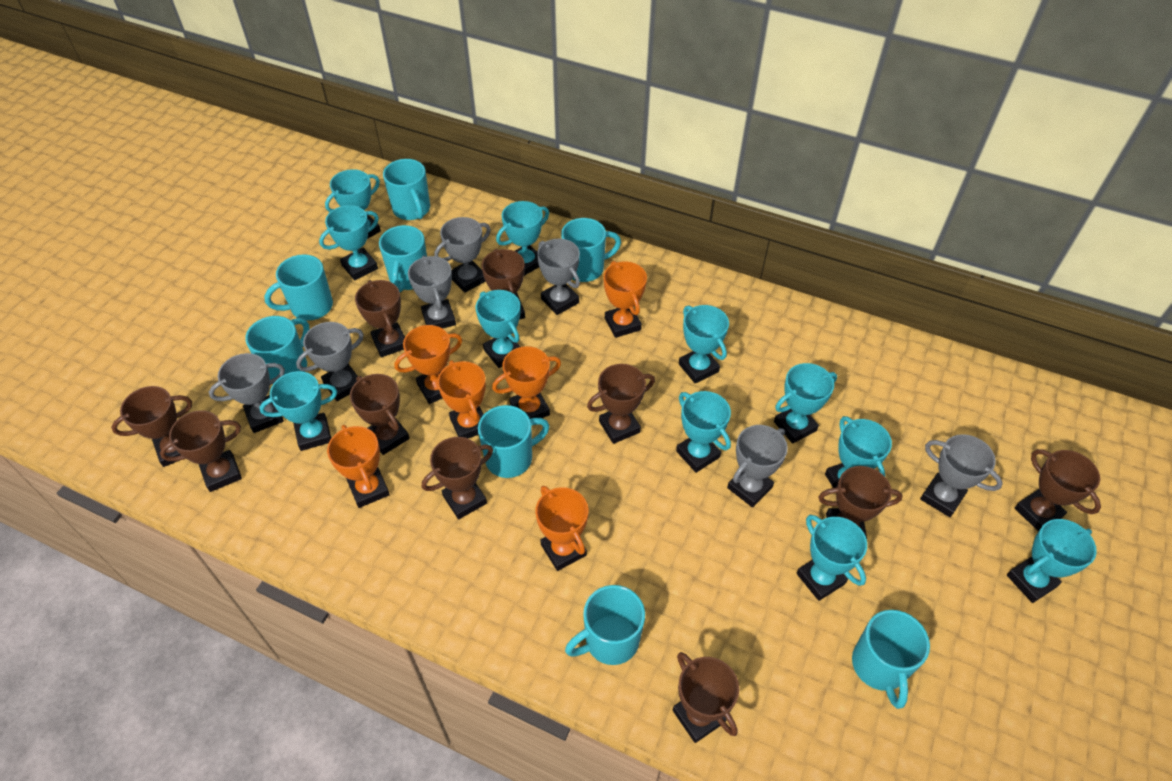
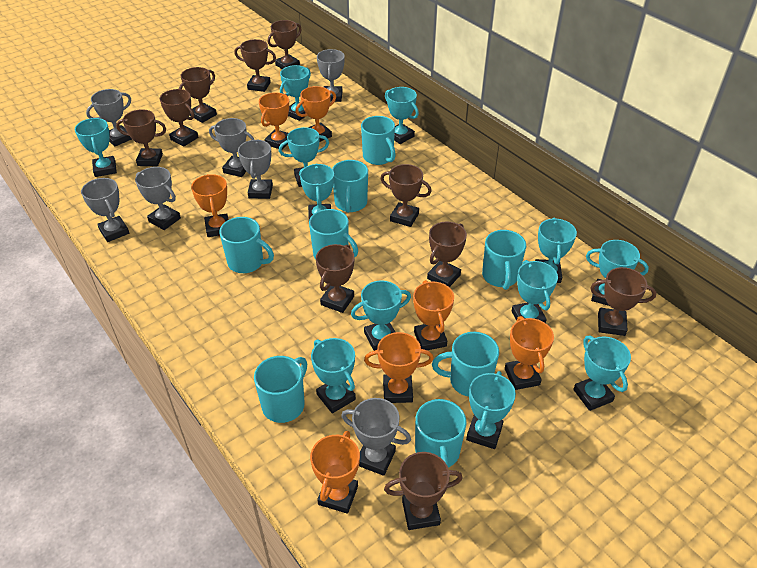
orange trophy: [327,425,390,508] [394,325,462,404] [437,360,486,438] [492,346,561,419] [535,486,588,571] [603,261,647,338] = 6 -> [191,174,228,237] [259,92,289,150] [296,86,336,142] [310,431,360,514] [364,332,434,403] [413,280,454,350] [505,316,554,390] = 7
turquoise trophy: [259,371,337,451] [319,205,379,280] [325,169,381,239] [476,290,521,368] [496,201,549,276] [676,391,731,473] [679,305,729,383] [774,363,837,443] [797,515,867,601] [825,416,892,488] [1007,519,1097,603] = 11 -> [75,118,117,177] [279,127,329,187] [280,65,311,121] [300,164,334,220] [311,338,356,413] [351,280,411,351] [385,87,419,144] [466,371,516,449] [512,260,558,323] [535,218,577,283] [573,336,631,411] [586,240,649,306] = 12

